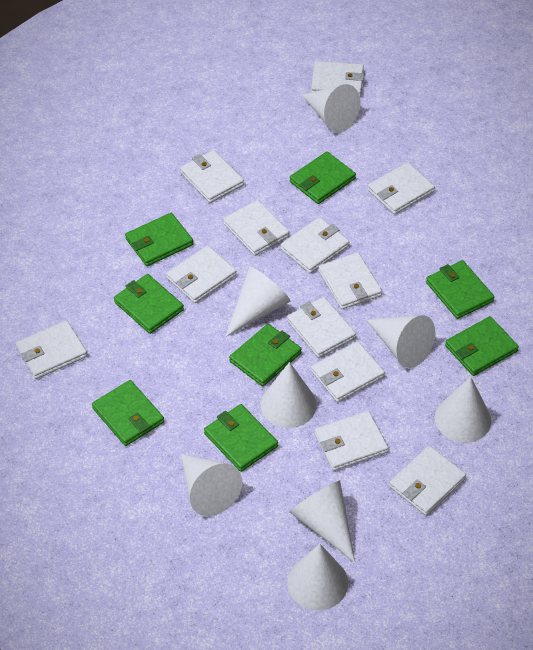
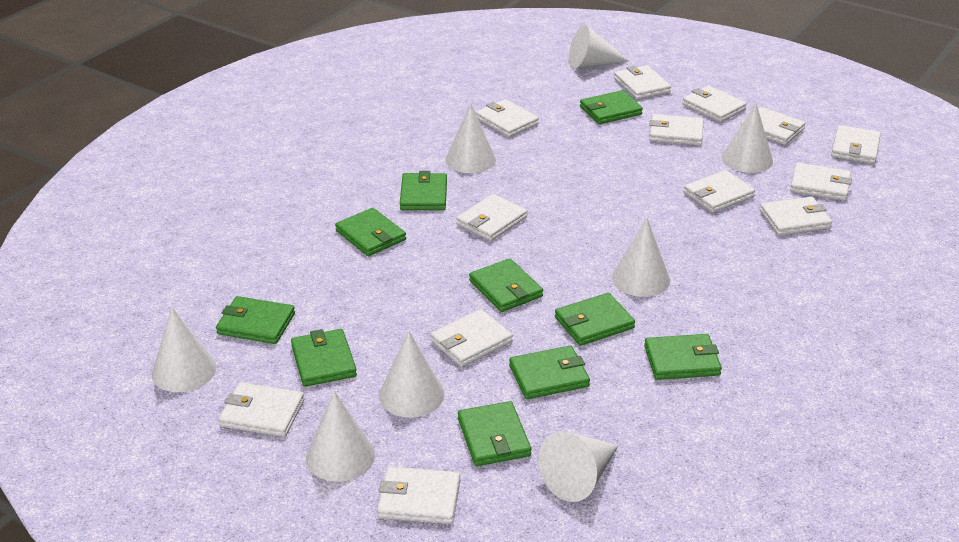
green wallet: [92,380,164,446] [114,274,184,334] [125,213,193,266] [204,404,278,472] [229,324,302,386] [290,151,356,204] [426,260,494,319] [445,316,519,376] = 8 -> [216,296,295,344] [291,329,357,387] [335,208,406,256] [400,171,447,210] [458,401,531,466] [469,258,543,312] [509,346,590,399] [555,293,635,346] [580,90,643,124] [644,334,722,380] = 10
white wallet: [16,320,87,379] [166,246,237,303] [180,150,244,203] [223,200,289,256] [281,217,349,273] [287,297,356,358] [311,61,364,97] [311,341,385,402] [315,411,389,471] [319,252,382,309] [368,162,435,215] [389,446,466,516] = 12 -> [219,382,304,437] [377,466,460,524] [430,309,513,367] [456,194,527,241] [476,99,539,137] [614,65,671,100] [649,114,703,145] [683,85,747,122] [684,170,755,213] [741,107,805,145] [760,197,832,236] [790,163,852,201] [831,125,881,164] = 13

